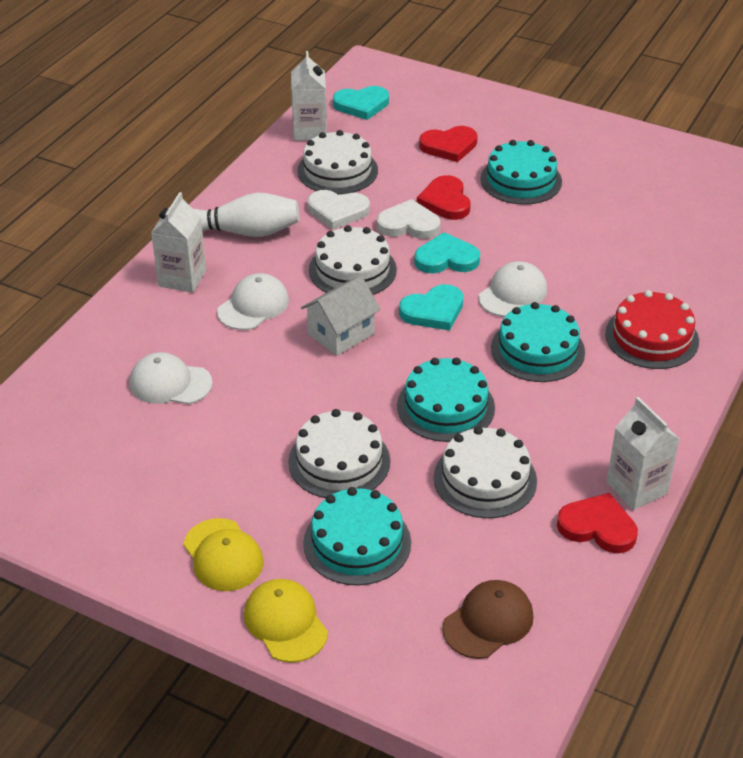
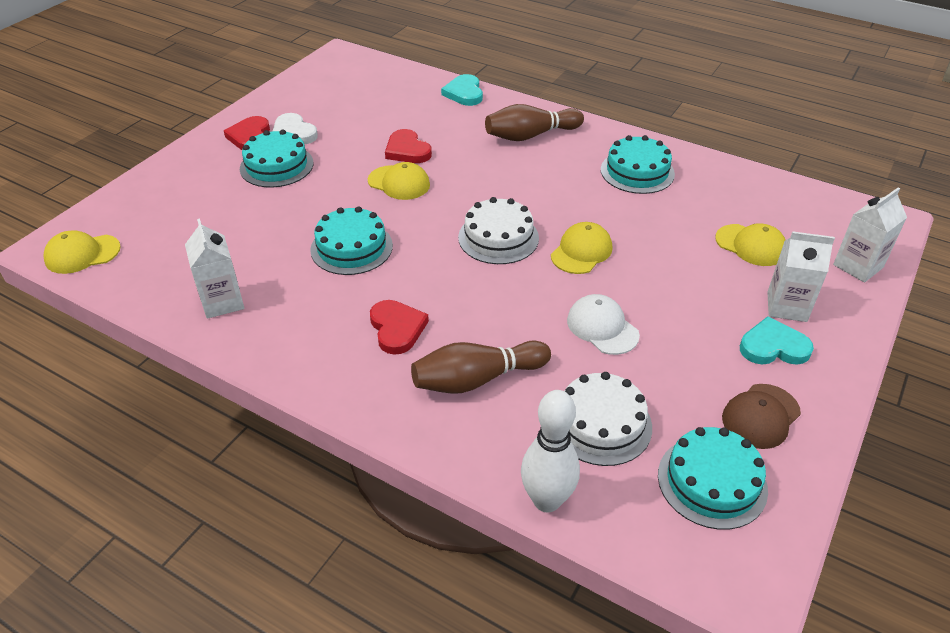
brown bowling pin: none = 0 -> [411,341,551,393] [485,104,584,141] = 2
red cake: [605,290,699,369] = 1 -> none = 0
turquoise heart: [333,86,389,120] [399,284,464,331] [414,232,480,274] = 3 -> [441,74,483,106] [740,316,814,365] = 2
white cake: [288,409,390,498] [297,130,378,194] [309,225,397,295] [434,426,537,518] = 4 -> [458,197,539,264] [564,372,652,466] = 2
white cap: [129,352,213,404] [217,273,289,330] [479,261,547,317] = 3 -> [567,294,640,355] = 1
white heart: [308,190,370,230] [377,199,440,239] = 2 -> [273,113,318,144] = 1
white house: [301,276,381,356] = 1 -> none = 0
yellow cap: [183,518,264,591] [244,579,328,663] = 2 -> [43,230,121,274] [368,162,430,200] [551,222,612,274] [715,223,786,266] = 4

